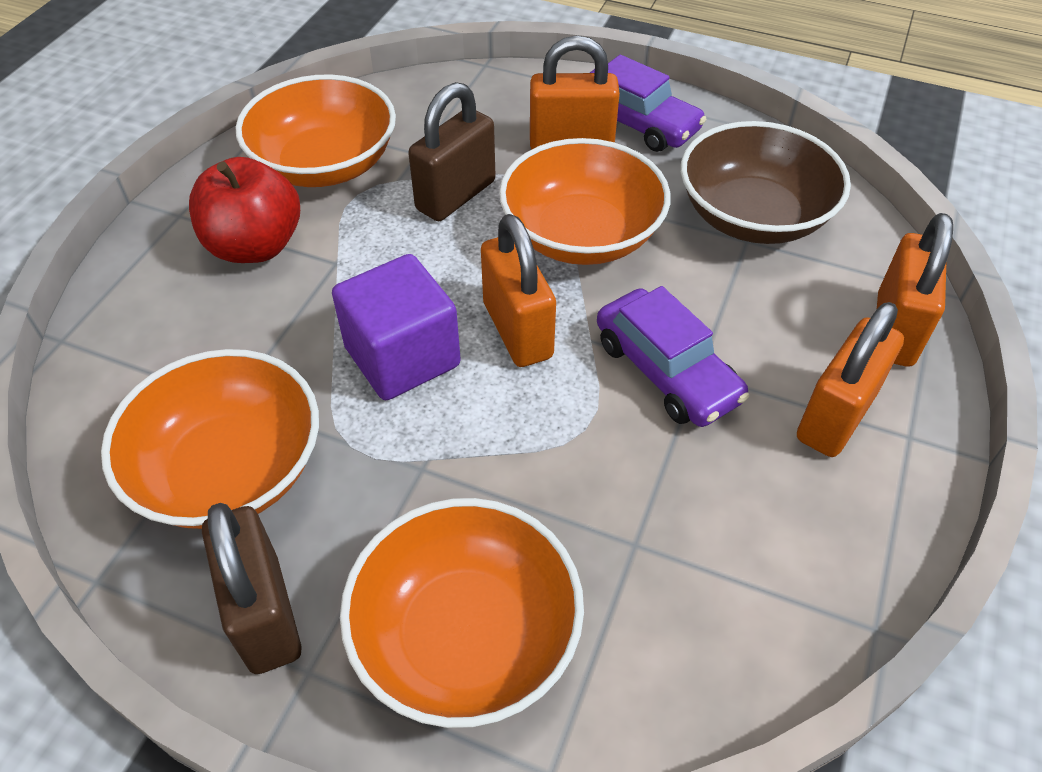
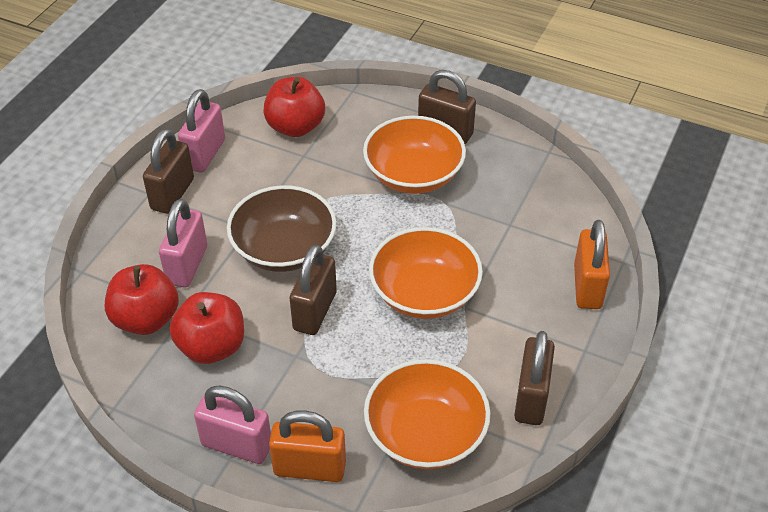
brown padlock: [202,503,302,674] [408,82,496,221] = 2 -> [143,129,194,214] [290,245,337,335] [418,70,476,144] [514,331,555,425] = 4
orange bowl: [101,349,319,529] [236,75,396,187] [340,498,584,728] [499,138,671,265] = 4 -> [363,116,466,194] [364,359,490,469] [369,227,483,319] = 3
orange padlock: [481,214,556,367] [530,35,620,150] [797,302,904,457] [877,213,953,367] = 4 -> [269,410,346,482] [574,220,610,309] = 2
pink padlock: none = 0 -> [159,199,207,287] [178,89,225,173] [194,386,271,464] = 3
purple car: [590,55,706,152] [597,286,749,427] = 2 -> none = 0
purple cube: [332,254,461,400] = 1 -> none = 0
red apple: [189,157,300,263] = 1 -> [105,264,179,335] [169,292,244,364] [263,77,325,137] = 3

